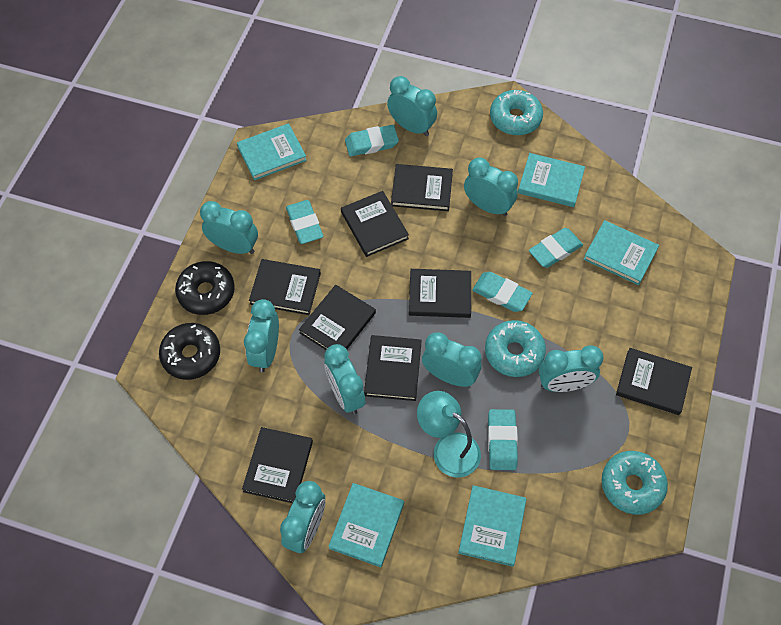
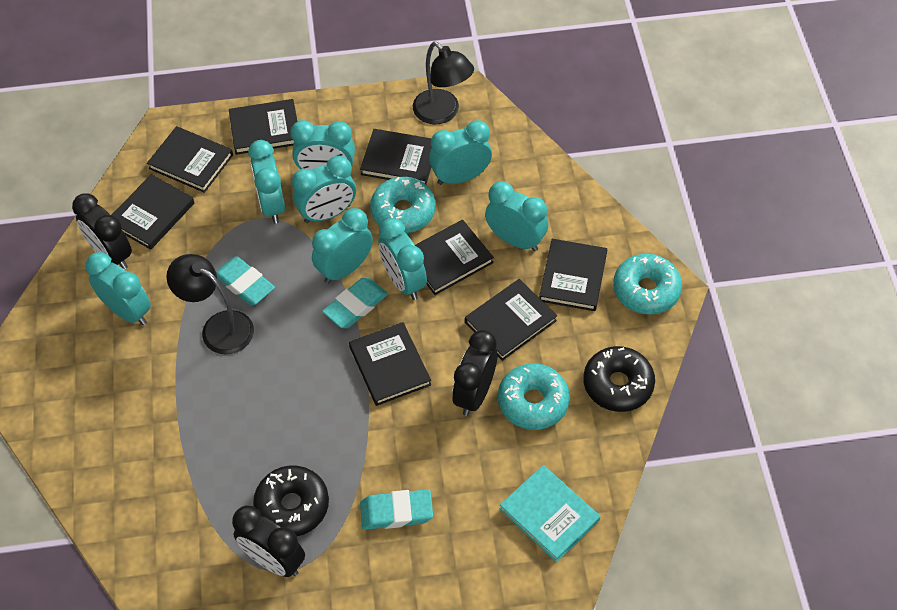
black clock: none = 0 -> [72,193,132,270] [232,505,305,577] [452,330,497,416] = 3
black lamp: none = 0 -> [166,254,254,355] [413,42,474,124] = 2
turquoise book: [237,123,307,180] [328,483,404,567] [458,485,526,567] [518,153,585,207] [583,220,659,285] = 5 -> [500,465,601,562] = 1
turquoise eraser: [286,200,324,244] [345,125,399,156] [472,272,533,312] [488,409,518,470] [529,228,583,268] = 5 -> [216,256,275,305] [322,277,388,328] [360,489,433,530] = 3
turquoise lamp: [417,391,481,477] = 1 -> none = 0

